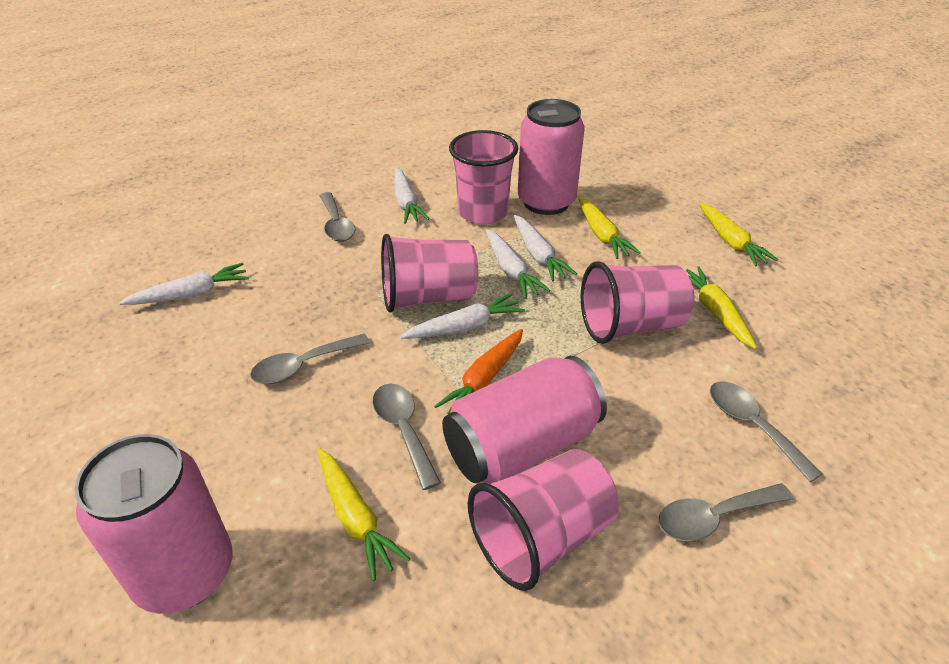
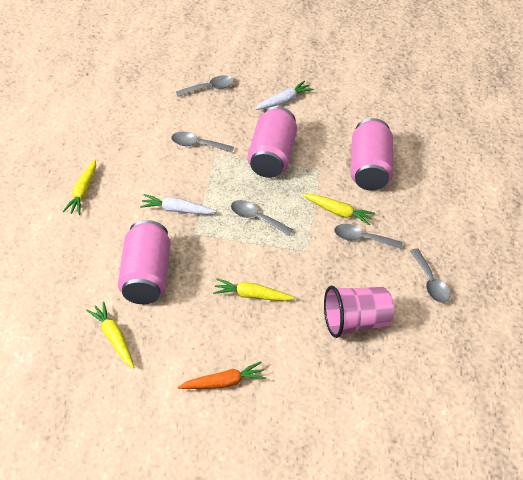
pink cup: [381,234,478,312] [449,130,518,225] [468,449,619,591] [581,261,695,344] = 4 -> [324,286,394,338] = 1
white carrot: [119,263,249,305] [394,168,429,224] [400,293,525,339] [486,229,550,299] [514,215,577,281] = 5 -> [140,194,216,214] [255,81,314,110] = 2

